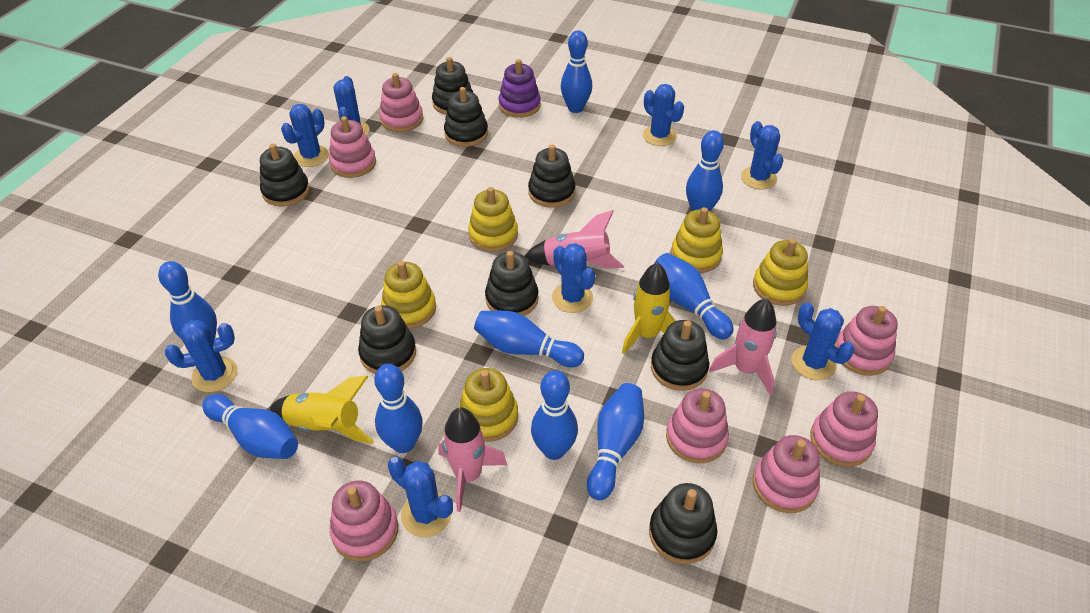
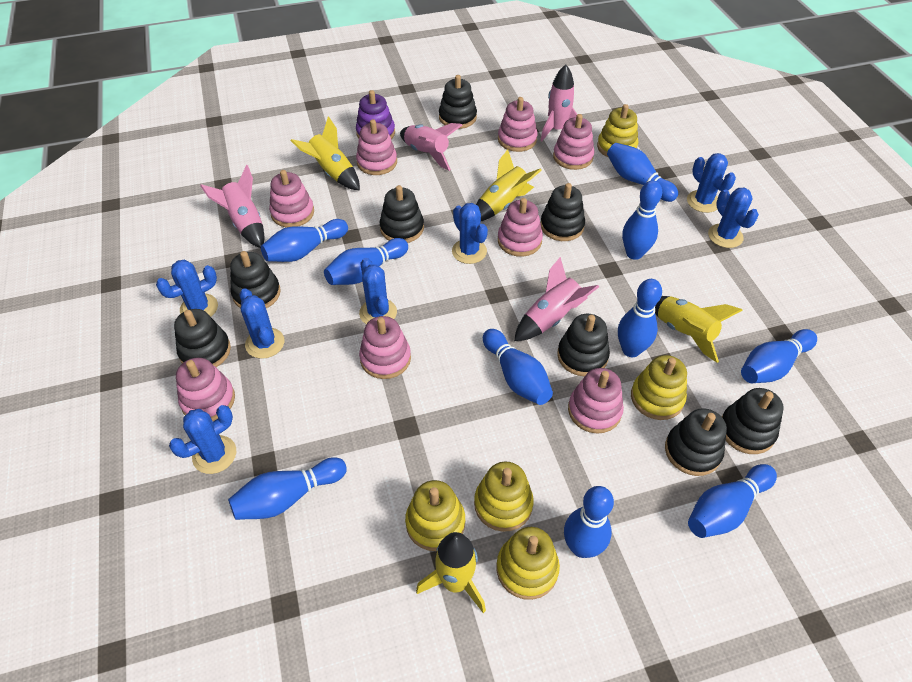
blue bowling pin: [158,261,217,339] [202,394,298,459] [374,364,423,453] [474,311,584,367] [531,370,578,460] [561,30,592,113] [587,383,644,500] [654,253,734,339] [686,130,724,211] = 9 -> [228,457,347,520] [261,219,348,262] [324,238,408,285] [483,329,553,405] [564,486,614,558] [607,143,678,202] [618,279,662,357] [622,181,662,260] [688,464,777,538] [741,329,817,383] = 10
blue cactus: [165,320,237,392] [281,104,329,167] [334,76,370,136] [388,457,453,537] [552,243,595,313] [643,84,684,146] [741,121,783,189] [791,303,854,380] = 8 -> [156,260,218,317] [169,405,236,474] [239,288,284,359] [359,258,397,324] [452,203,488,264] [687,153,736,213] [708,188,759,248] = 7
pink rocket: [438,407,507,512] [525,210,624,269] [709,298,777,395] = 3 -> [200,165,264,248] [400,123,462,171] [514,257,599,341] [540,65,577,141] = 4
pink stacking toy: [329,116,376,178] [330,480,398,561] [379,73,423,132] [666,388,729,464] [753,435,820,513] [810,391,878,467] [835,306,898,376] = 7 -> [176,358,235,421] [269,170,314,227] [356,119,397,175] [359,316,411,379] [498,97,538,152] [498,198,543,257] [553,114,594,170] [568,368,624,434] = 8
yellow rocket: [269,375,374,444] [622,262,676,354] = 2 -> [291,117,360,190] [416,532,486,613] [476,149,542,221] [655,296,743,363] = 4

